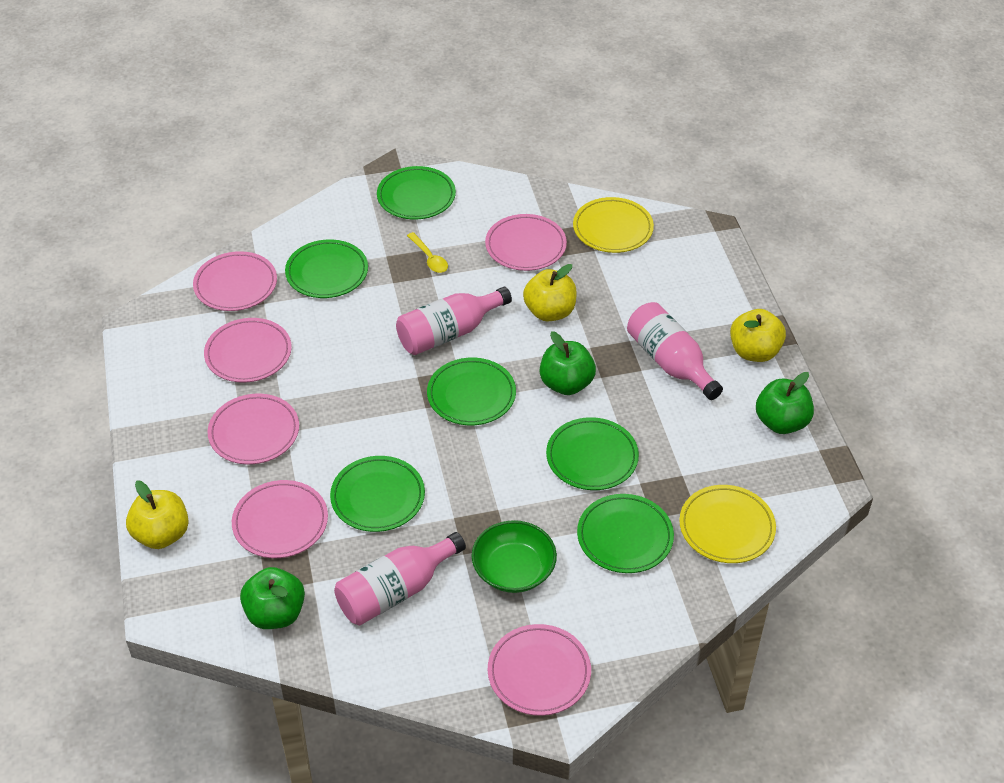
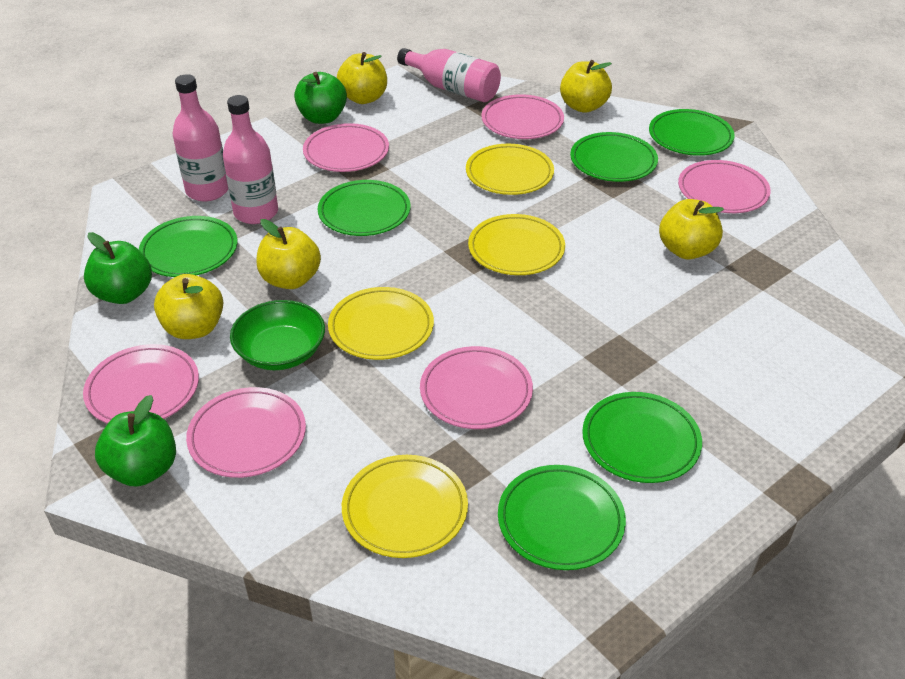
yellow apple: [126,481,189,549] [523,264,577,322] [730,309,786,362] = 3 -> [154,274,223,339] [256,219,321,289] [337,52,387,104] [560,60,612,113] [659,199,724,259] = 5
yellow plate: [573,197,654,253] [679,485,776,563] = 2 -> [328,287,434,360] [342,455,468,558] [466,144,554,195] [468,214,565,275] = 4
yellow spoon: [407,232,448,273] = 1 -> none = 0

